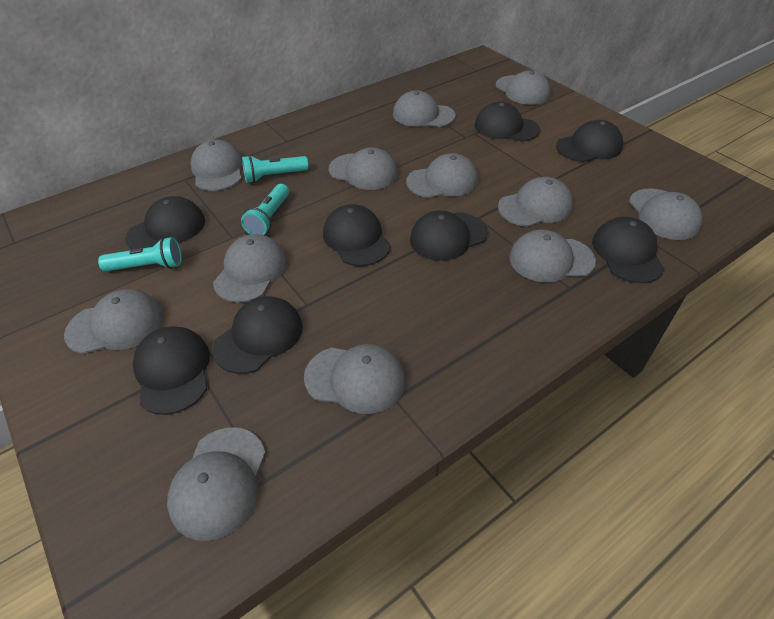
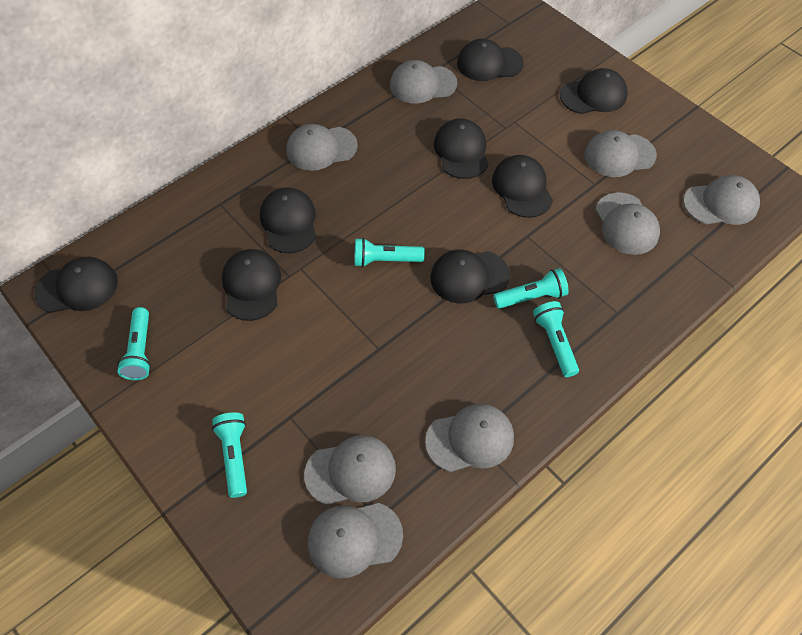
grey cap: [64,289,164,354] [167,427,266,541] [190,139,243,191] [213,234,287,303] [304,344,405,414] [329,147,398,190] [393,91,456,127] [406,153,478,198] [496,71,551,105] [498,177,573,227] [509,230,596,283] [629,188,702,240] = 12 -> [286,124,358,171] [304,435,396,505] [308,503,403,578] [390,60,457,103] [425,404,514,472] [584,130,657,177] [595,192,660,255] [683,175,760,225] = 8
turquoise flashlight: [98,237,182,271] [241,184,289,235] [242,155,309,183] = 3 -> [117,307,151,380] [212,413,247,498] [354,238,425,267] [493,268,569,309] [533,301,579,377] = 5

